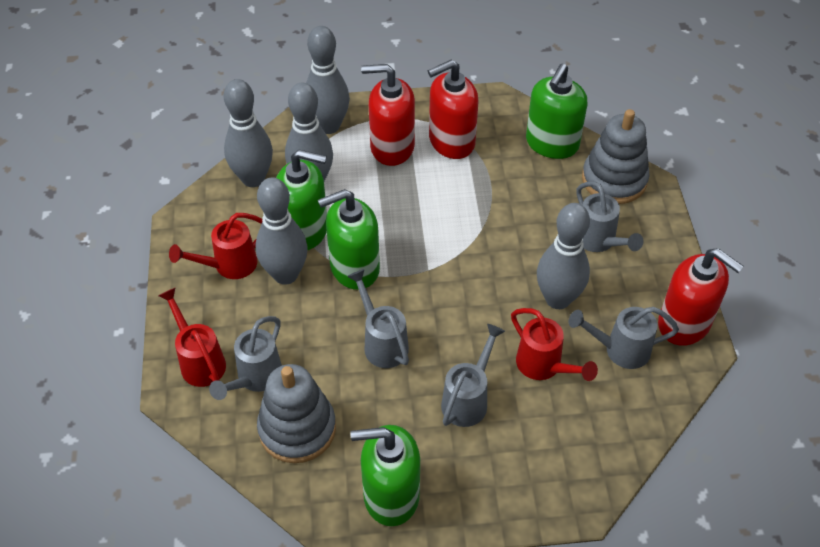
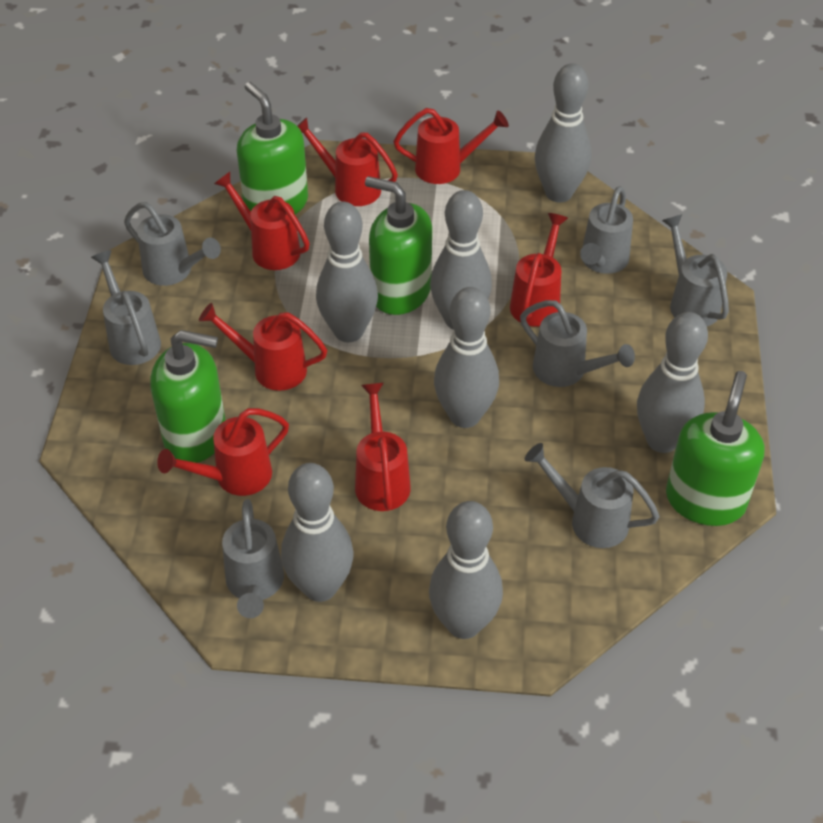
grey bowling pin: [224,79,273,187] [256,178,308,285] [285,83,333,181] [306,26,350,134] [537,203,590,309] = 5 -> [281,463,354,602] [316,202,378,342] [429,501,503,639] [430,190,492,330] [434,287,499,428] [535,63,591,202] [637,312,708,453] = 7
grey stacking toy: [257,364,336,463] [582,109,650,204] = 2 -> none = 0
grey watering can: [209,316,282,400] [347,269,409,368] [441,324,505,427] [568,307,679,369] [577,181,644,252] = 5 -> [91,250,161,365] [124,202,221,286] [222,499,284,618] [520,300,635,387] [525,443,660,548] [580,186,633,274] [662,214,729,326] = 7
red soap dispenser: [361,64,415,166] [428,60,478,159] [658,248,744,346] = 3 -> none = 0
red watering can: [158,288,226,387] [169,213,263,279] [511,308,598,381] = 3 -> [157,408,289,496] [199,303,327,391] [214,172,310,270] [297,117,398,206] [355,383,411,511] [394,108,509,184] [510,213,568,327] = 7

